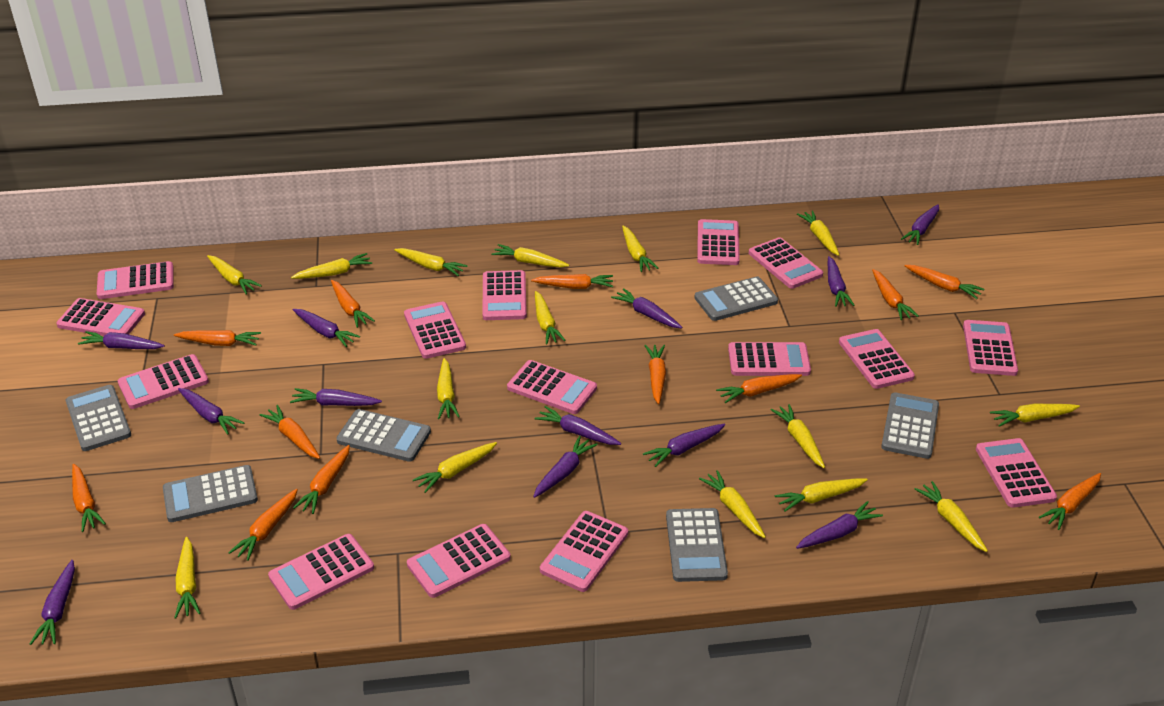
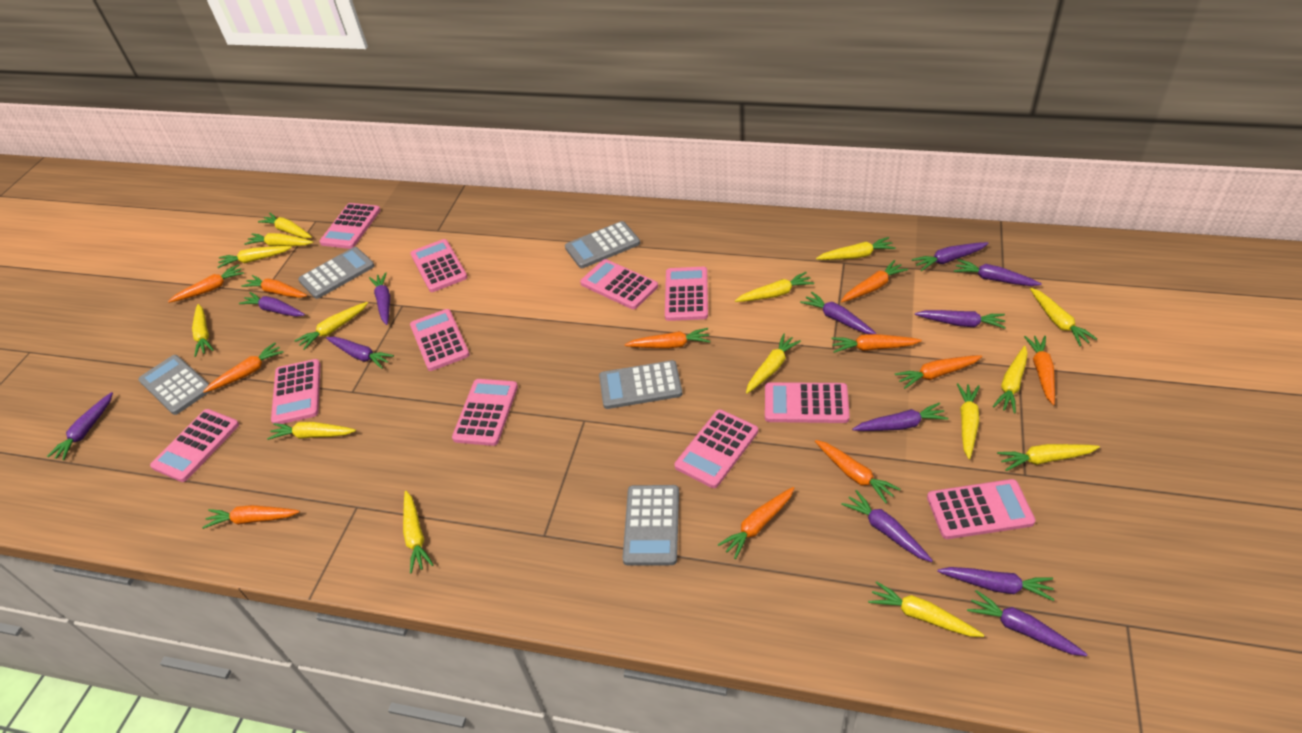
grey calculator: [66,385,131,451] [163,465,258,522] [336,409,431,462] [666,508,728,582] [694,277,778,321] [881,392,939,459] = 6 -> [138,355,211,415] [298,247,375,299] [565,221,640,268] [599,360,682,409] [623,485,679,566] = 5
orange carrot: [72,464,106,532] [174,330,261,346] [228,489,298,561] [259,405,320,459] [293,445,350,514] [331,280,375,328] [531,274,613,289] [645,345,666,404] [716,374,802,403] [872,269,919,320] [905,265,985,299] [1039,473,1101,530] = 12 -> [168,264,244,303] [202,505,300,529] [203,343,284,393] [241,275,307,298] [625,328,710,349] [717,487,794,559] [815,440,900,504] [831,334,922,353] [841,260,908,302] [895,355,982,389] [1024,336,1055,405] = 11
pink calculator: [56,298,145,336] [97,261,174,299] [118,354,209,409] [268,534,374,610] [404,301,466,359] [407,524,511,598] [482,270,527,320] [507,360,597,414] [540,511,628,592] [697,219,740,265] [728,342,811,376] [749,237,823,289] [839,329,915,389] [963,320,1018,376] [976,438,1057,508] = 15 -> [150,409,239,482] [271,359,320,424] [319,203,381,249] [410,309,470,371] [411,239,467,292] [452,379,518,446] [580,259,658,309] [665,267,708,321] [675,409,758,488] [765,382,850,423] [927,479,1036,539] = 11

